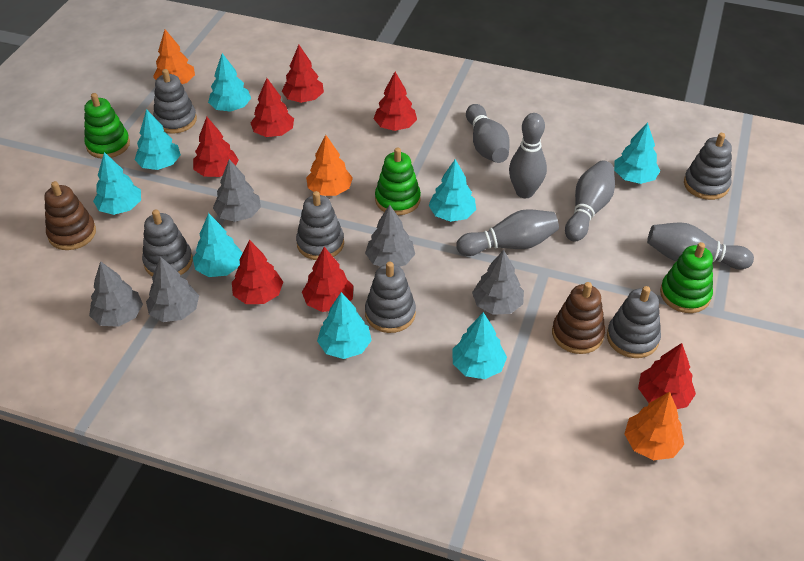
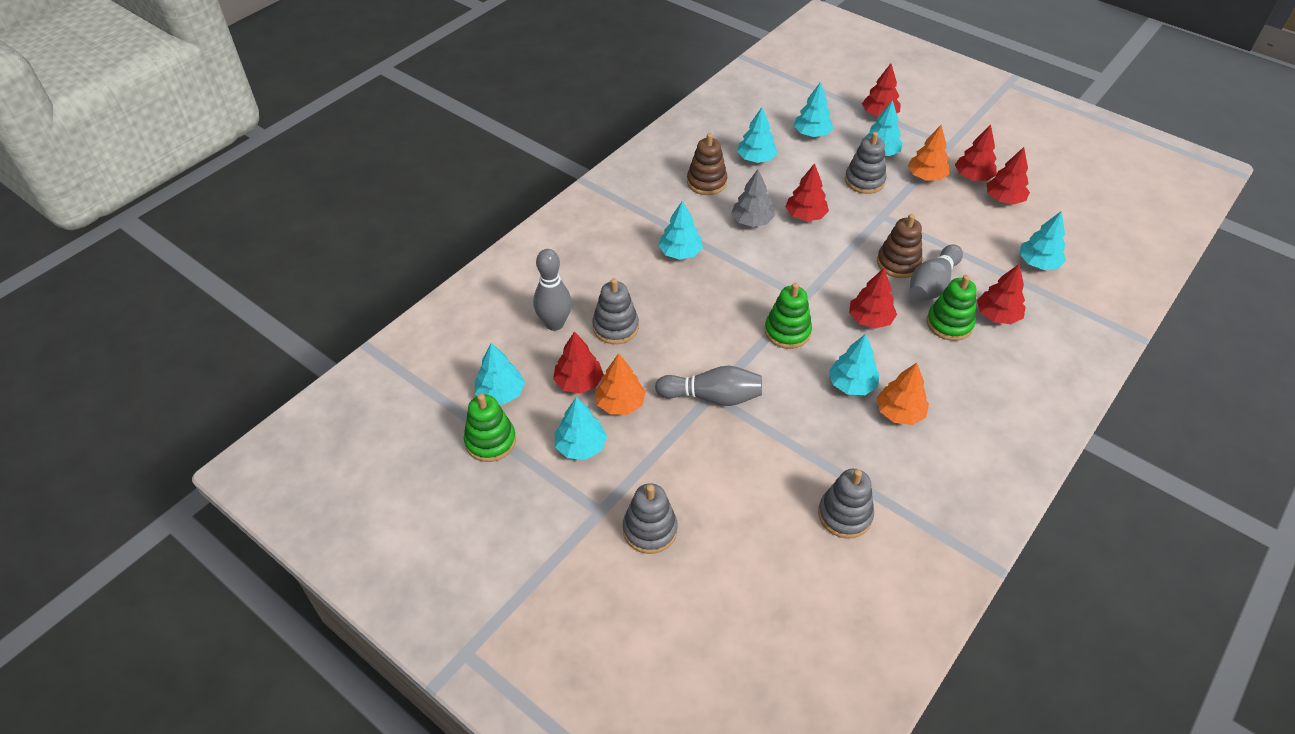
grey bowling pin: [456,209,559,256] [466,104,510,163] [509,113,547,198] [565,160,615,242] [647,222,754,269] = 5 -> [533,249,572,331] [655,366,762,406] [909,244,963,302] = 3
grey stacking toy: [142,210,193,276] [153,69,197,134] [296,191,344,260] [365,262,416,333] [607,286,661,358] [684,133,732,200] = 6 -> [592,278,639,344] [623,483,678,554] [818,469,874,538] [845,132,887,194] = 4
grey tree: [89,261,143,327] [146,256,199,322] [213,159,261,222] [365,205,415,267] [472,250,524,315] = 5 -> [731,169,775,227] = 1

